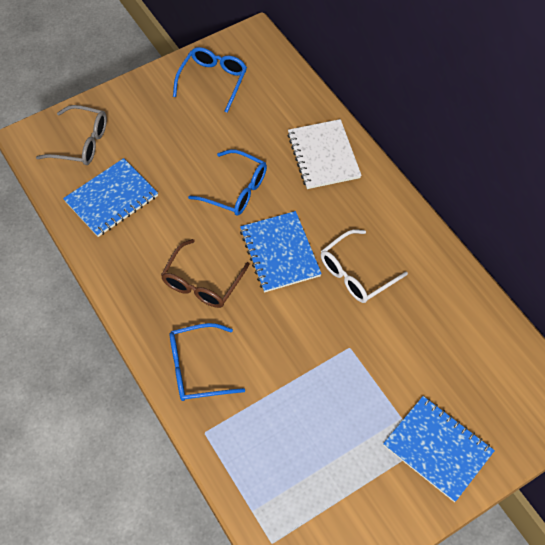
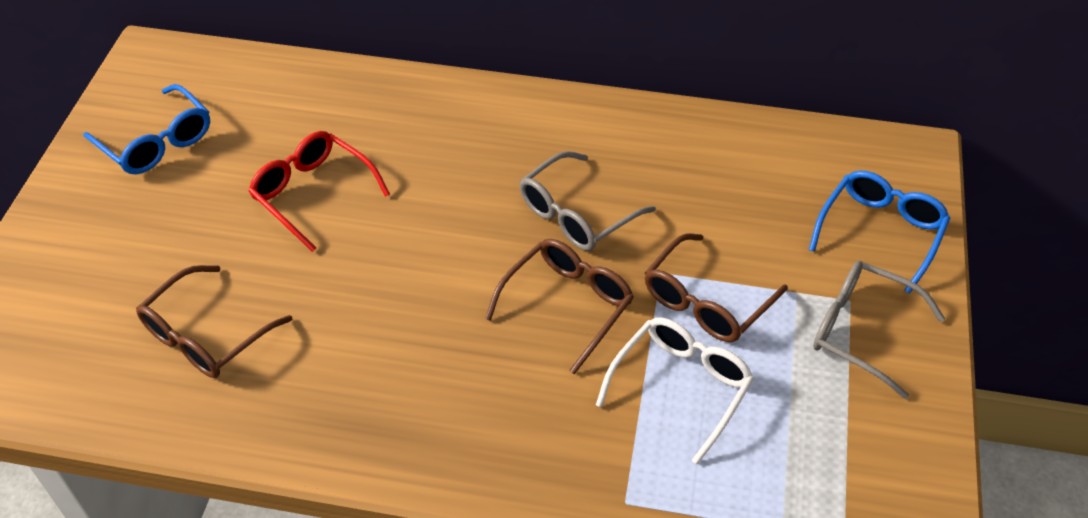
blue glasses: [170,323,245,401] [173,47,247,113] [188,149,267,216] = 3 -> [83,84,210,174] [809,170,950,294] = 2
blue notebook: [63,158,158,237] [240,211,322,292] [383,396,495,502] = 3 -> none = 0
brown glasses: [161,239,250,308] = 1 -> [136,265,293,378] [485,239,634,374] [645,233,788,342] = 3
grey glasses: [36,105,107,165] = 1 -> [520,151,656,251] [813,261,945,399] = 2
red glasses: none = 0 -> [248,131,390,252] = 1
white notebook: [287,119,362,189] = 1 -> none = 0

